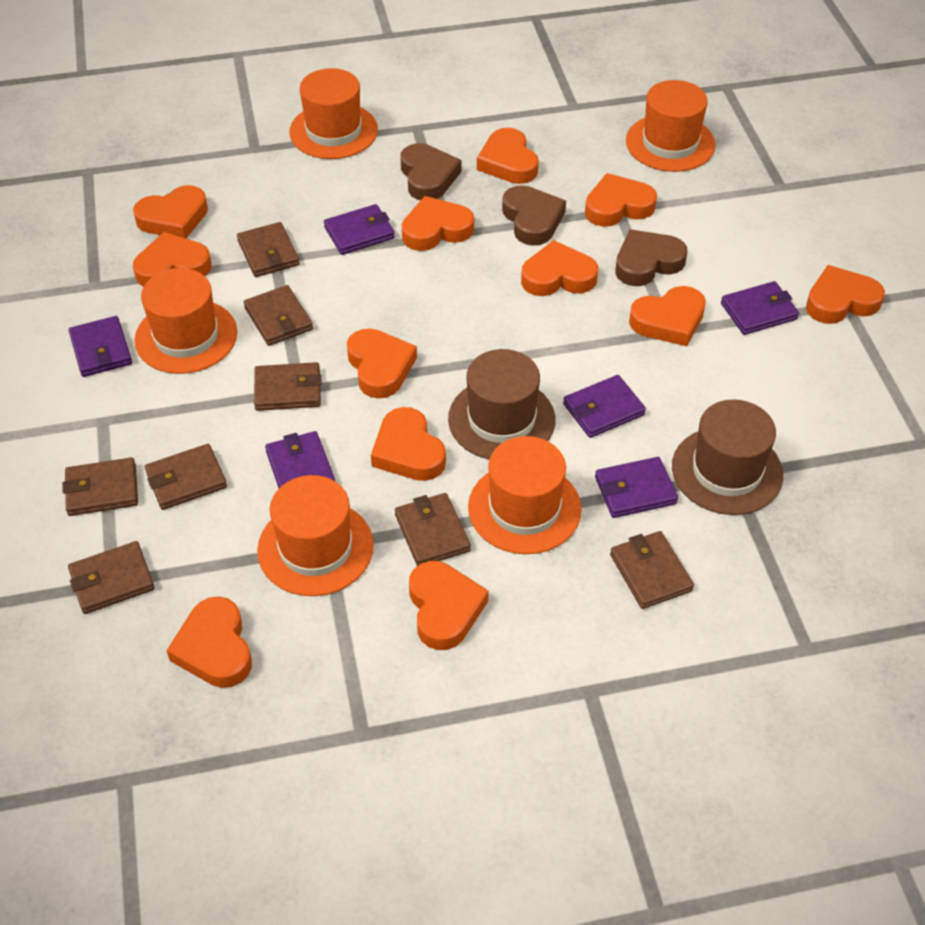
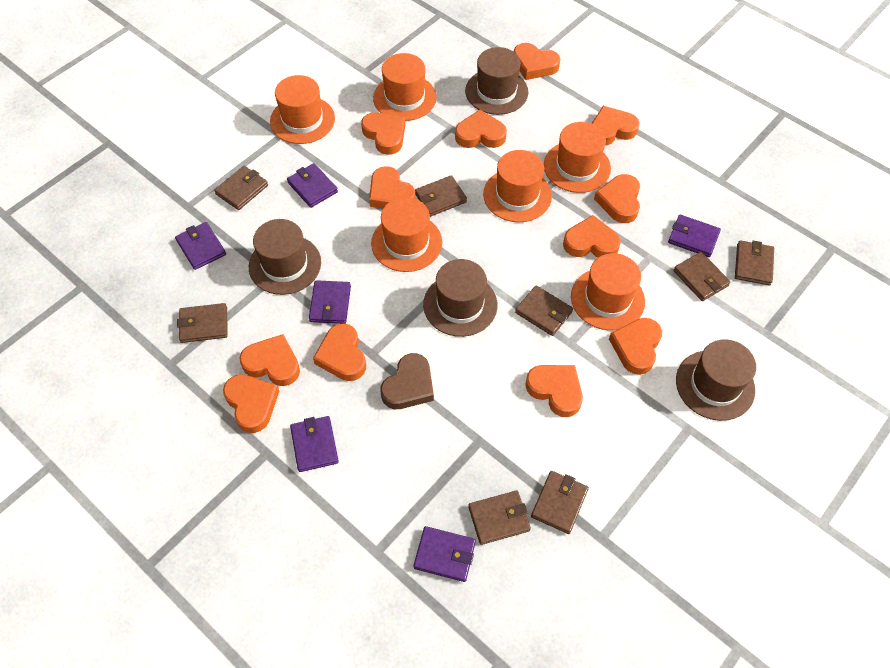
brown hat: [448,349,555,459] [672,400,783,515] = 2 -> [249,219,321,295] [423,259,498,337] [465,47,528,115] [676,339,756,421] = 4
brown heart: [401,143,461,200] [502,185,566,246] [615,229,687,286] = 3 -> [381,353,434,409] = 1
orange hat: [135,268,237,374] [257,475,374,596] [289,68,378,159] [468,436,582,554] [626,80,715,172] = 5 -> [270,75,335,144] [371,197,442,272] [373,53,437,121] [483,150,552,222] [544,122,611,193] [571,253,645,331] = 6

